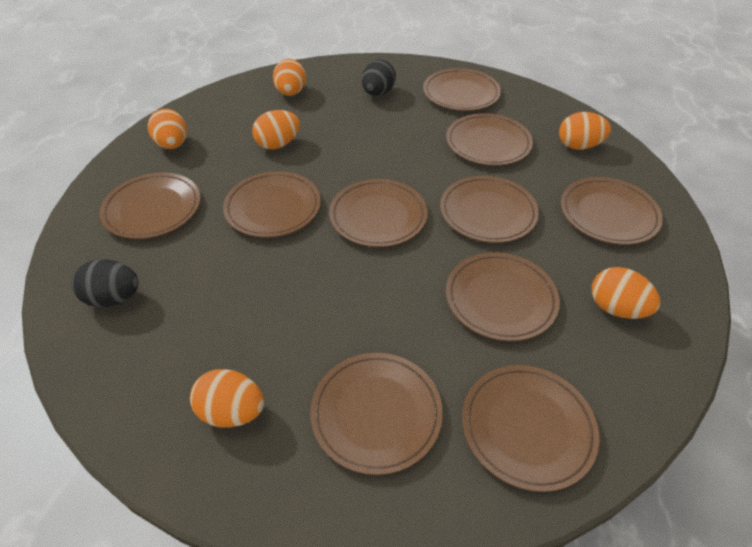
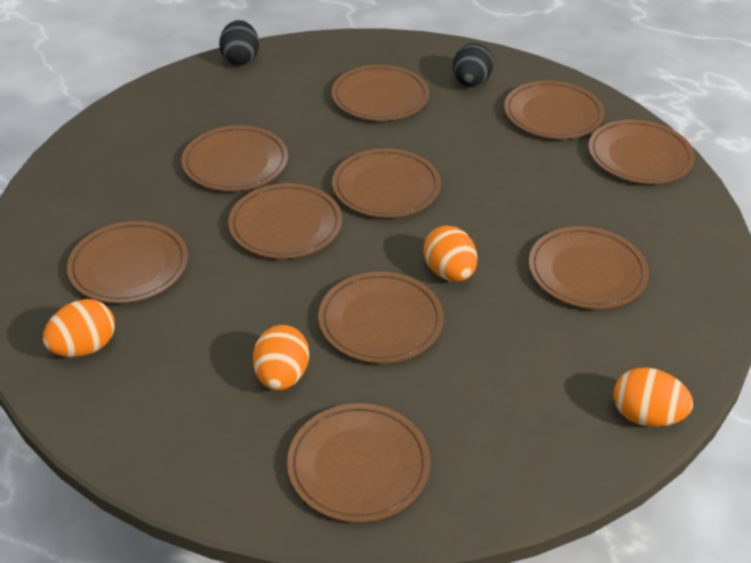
orange egg: [148,109,187,149] [190,369,264,428] [252,110,300,150] [273,59,306,96] [559,112,611,150] [592,267,661,319] = 6 -> [43,299,115,357] [253,325,309,390] [424,226,477,282] [613,368,693,427] = 4

